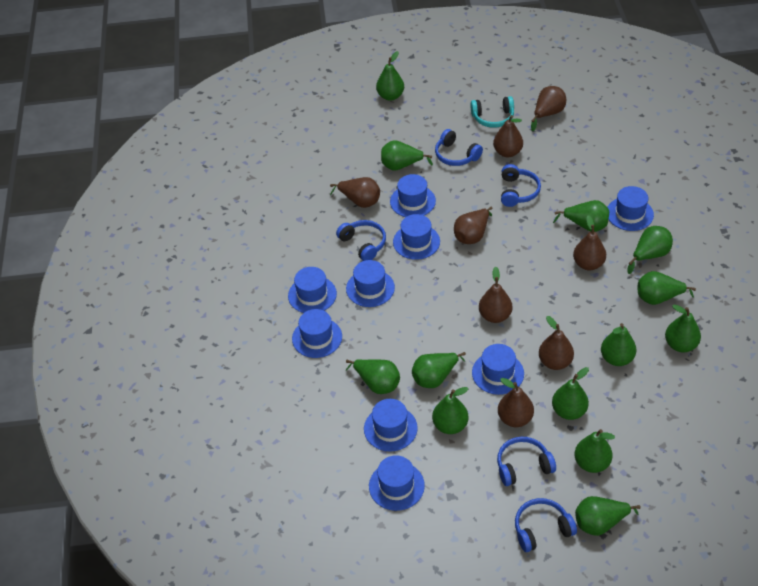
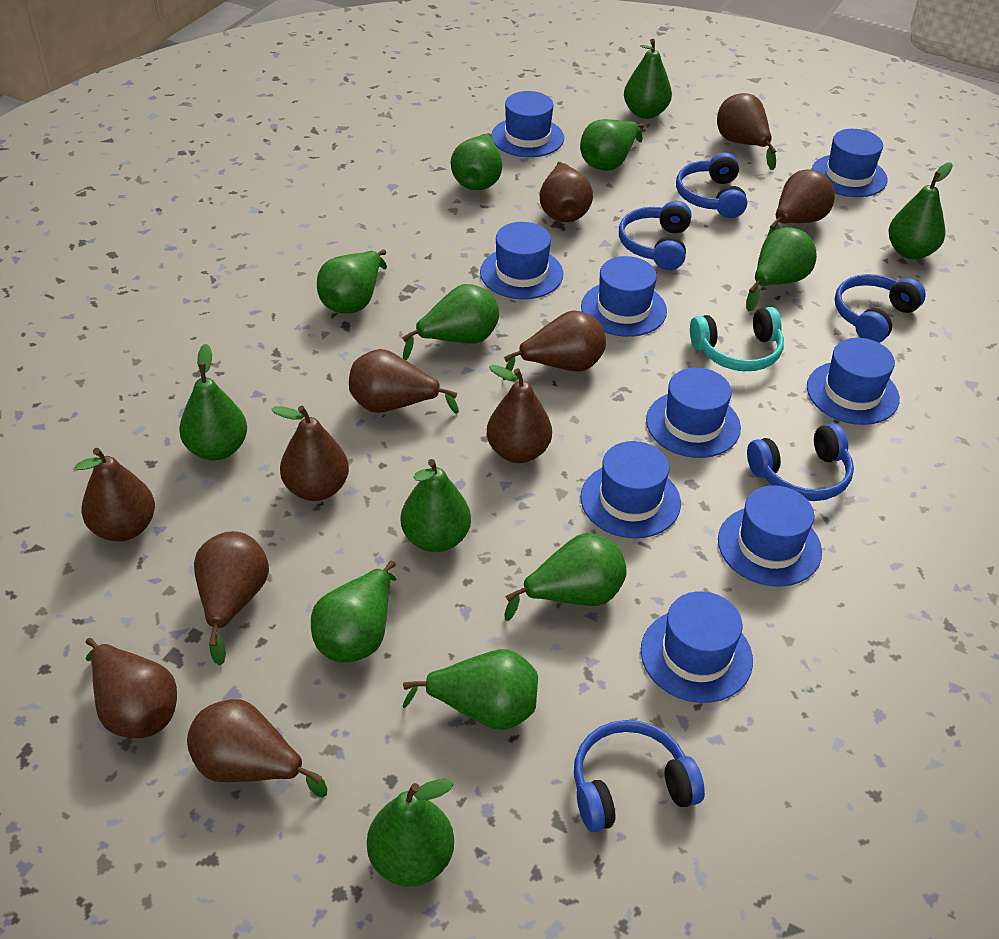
brown pear: [330,177,380,208] [454,207,492,244] [479,267,513,323] [493,115,523,157] [498,378,534,427] [531,86,566,131] [539,316,574,370] [573,215,606,270] = 8 -> [75,448,155,541] [86,638,177,738] [187,699,327,798] [194,531,269,666] [271,406,349,501] [349,349,459,414] [487,365,552,463] [503,310,606,380] [540,162,593,222] [717,93,776,170] [767,170,835,237] = 11

